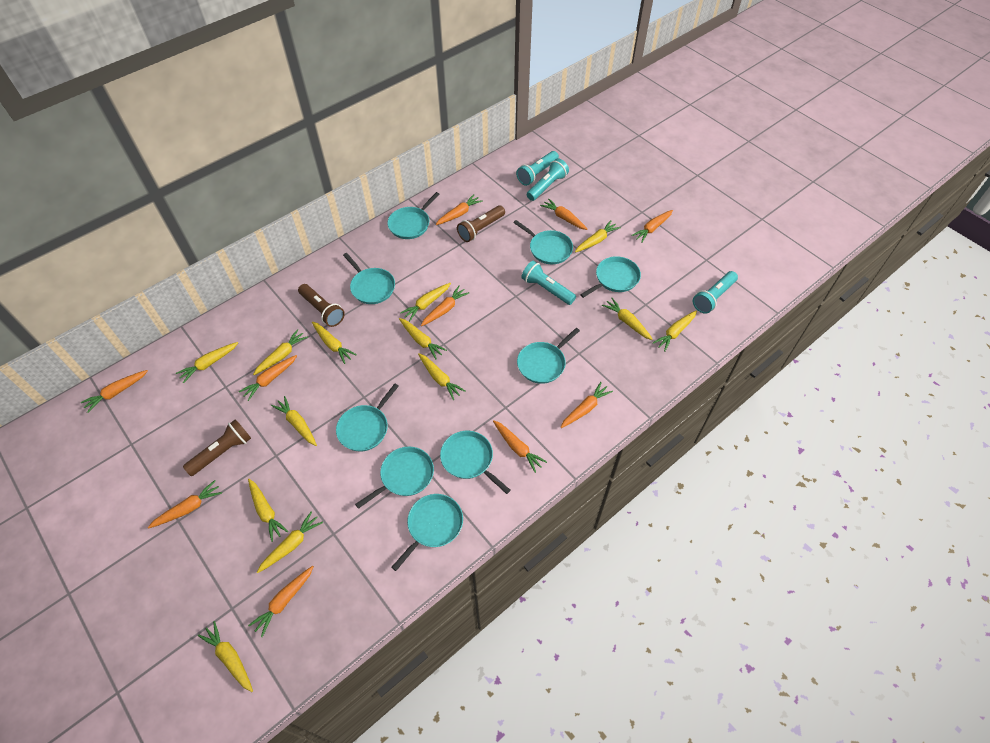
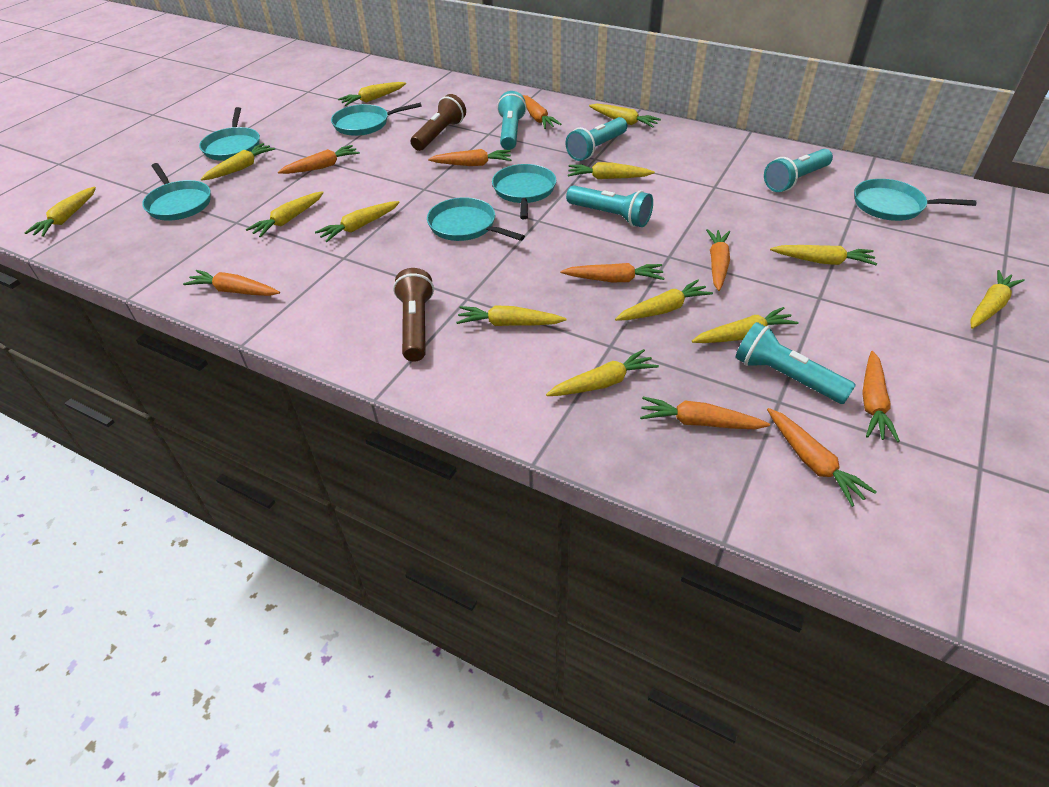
brown flashlight: [183,419,251,476] [298,284,345,327] [457,205,505,242] = 3 -> [393,268,434,362] [410,94,466,151] = 2
orange carrot: [81,370,148,413] [148,480,222,529] [238,355,297,401] [248,566,314,637] [421,286,469,326] [436,194,483,225] [493,420,547,473] [540,198,588,230] [560,382,613,428] [631,210,673,243] = 10 -> [183,270,280,296] [278,145,360,174] [428,149,511,166] [522,95,562,129] [560,263,665,282] [640,397,770,429] [706,229,730,291] [767,408,877,507] [863,351,900,442] = 9
turquoise flashlight: [516,151,559,186] [521,261,576,305] [527,158,569,201] [693,271,738,314] = 4 -> [497,91,527,150] [566,117,627,161] [566,185,653,227] [735,322,856,404] [764,149,833,192] = 5
turquoise pan: [336,384,399,451] [343,253,395,304] [355,447,434,509] [387,192,439,239] [391,494,463,571] [440,431,511,494] [513,220,573,264] [517,328,580,384] [580,256,641,298] = 9 -> [142,163,211,221] [199,107,260,161] [331,103,422,136] [427,197,525,241] [492,164,556,219] [854,179,976,221] = 6

